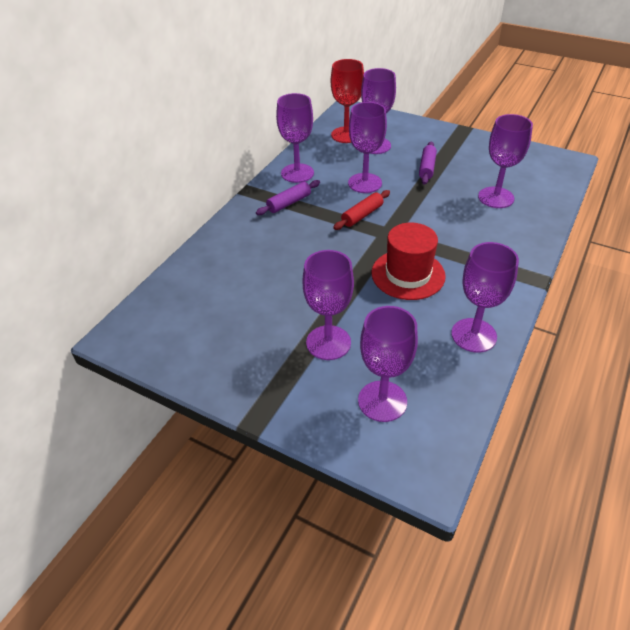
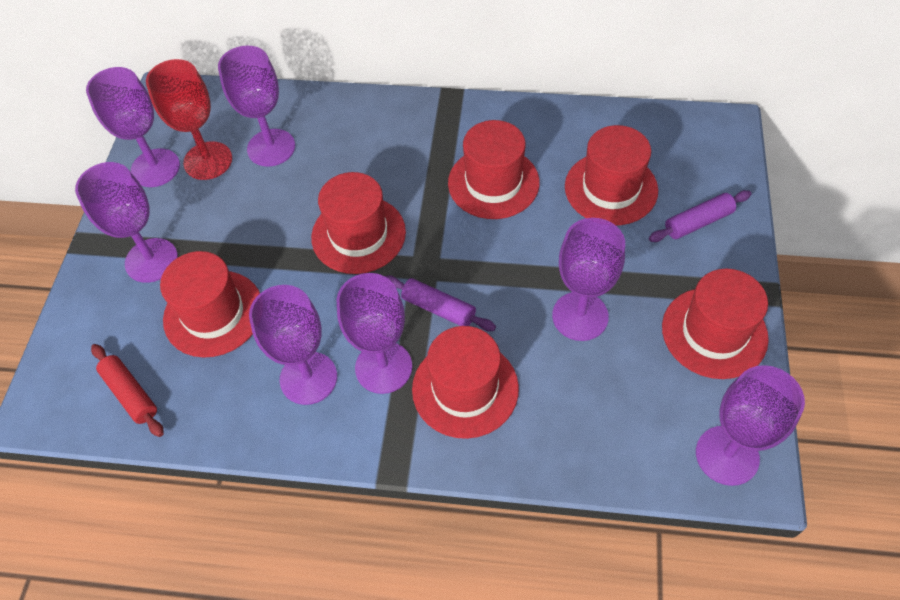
red hat: [371,223,446,300] = 1 -> [160,251,260,358] [311,172,406,274] [412,326,519,439] [448,120,540,219] [565,125,658,225] [662,269,769,379] = 6

